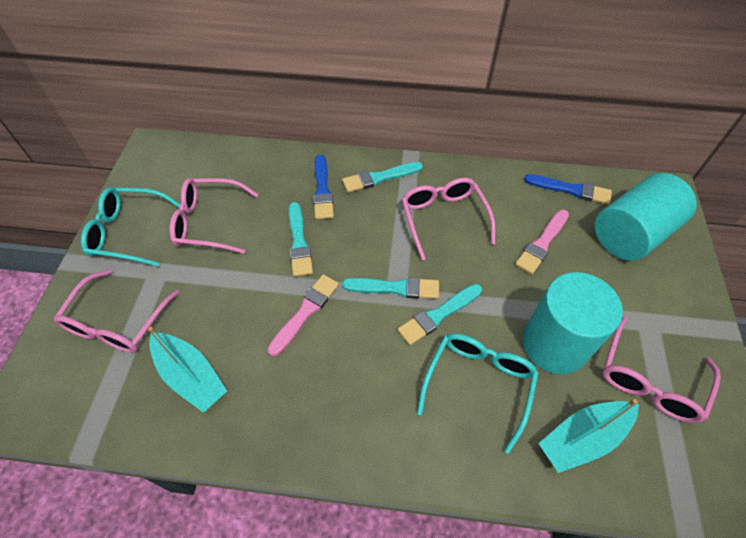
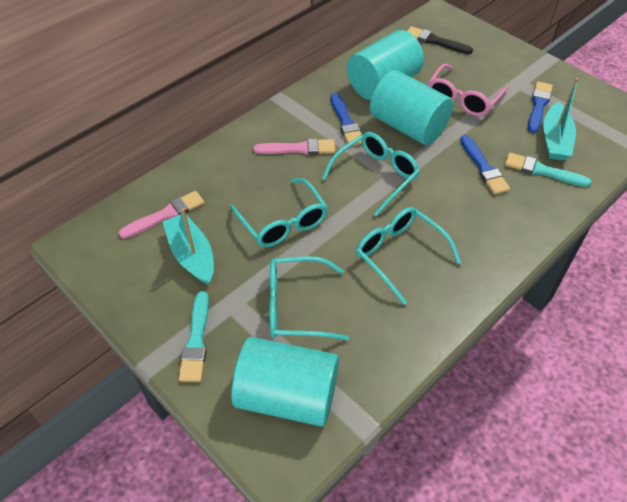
black brush: none = 0 -> [407,26,473,54] = 1
blue brush: [313,155,334,220] [524,174,612,205] = 2 -> [330,93,362,146] [460,135,510,195] [528,81,553,133] = 3
pink glasses: [53,269,180,353] [169,178,259,254] [402,178,496,260] [602,317,721,423] = 4 -> [428,64,508,116] = 1
turquoise brush: [289,202,313,277] [342,162,423,193] [342,277,439,299] [397,284,482,345] = 4 -> [179,291,209,382] [505,153,592,187] = 2
turquoise cylinder: [523,272,623,374] [595,173,697,261] = 2 -> [231,337,339,427] [347,30,424,100] [370,70,453,145] = 3
turquoise glasses: [81,187,180,267] [417,333,539,454] = 2 -> [230,178,328,247] [270,256,349,341] [322,132,420,216] [356,207,461,305] = 4

